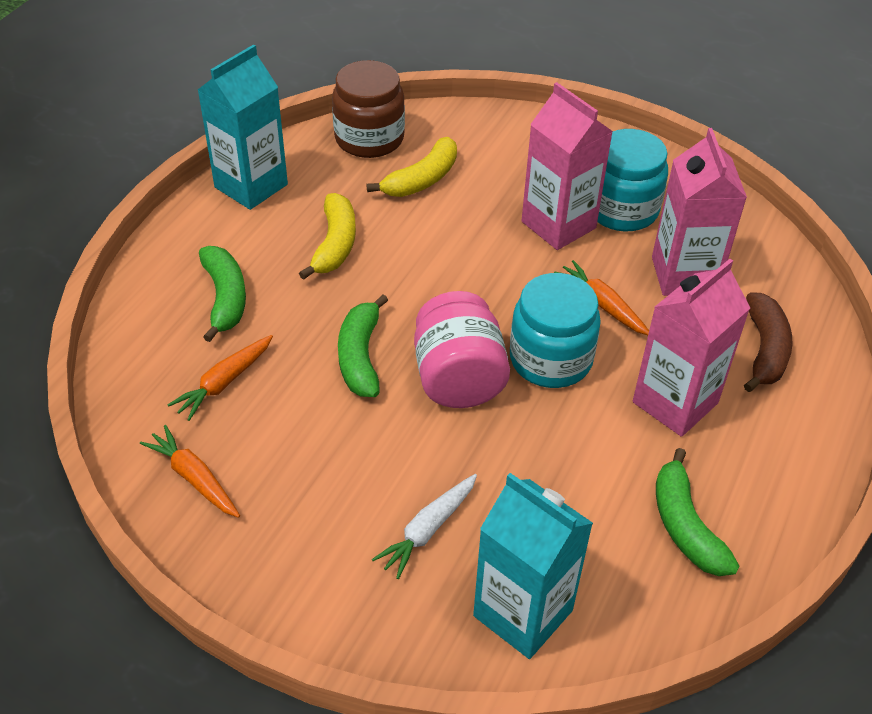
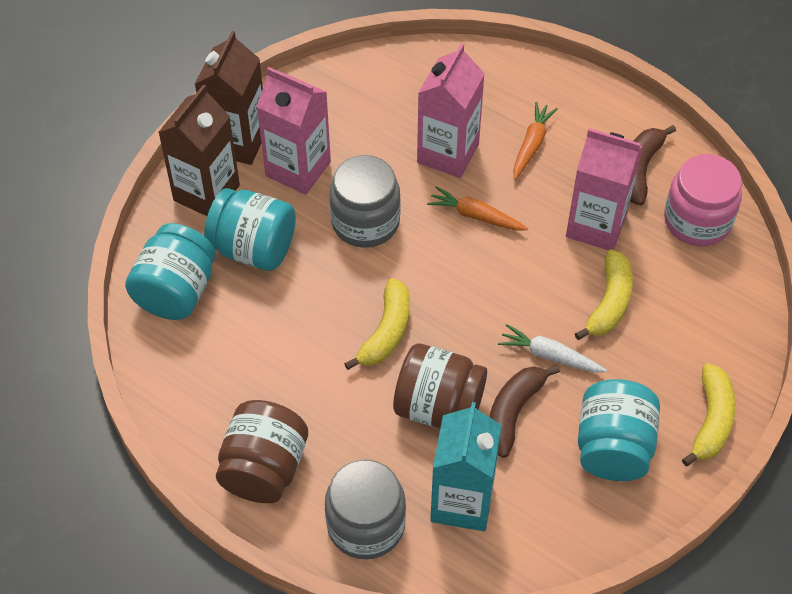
brown banana: [744,292,793,392] = 1 -> [489,365,560,458] [630,125,676,205] = 2
brown carton: none = 0 -> [158,85,240,216] [195,31,263,165] = 2
brown jar: [332,60,405,158] = 1 -> [216,400,308,503] [393,343,487,428] = 2
green banana: [199,246,246,342] [338,294,388,397] [656,448,739,576] = 3 -> none = 0
grey jar: none = 0 -> [325,460,406,560] [329,155,401,248] = 2
orange carrot: [140,425,240,518] [168,335,273,421] [554,260,649,335] = 3 -> [427,186,528,231] [513,102,558,180] = 2
turquoise carton: [198,44,288,210] [473,473,593,659] = 2 -> [430,402,501,531] = 1
turquoise jar: [510,273,601,388] [597,129,668,232] = 2 -> [125,223,216,320] [204,188,296,271] [578,379,660,481] = 3
yellow banana: [299,193,356,280] [366,137,457,197] = 2 -> [344,278,410,370] [575,249,633,340] [682,363,735,466] = 3

